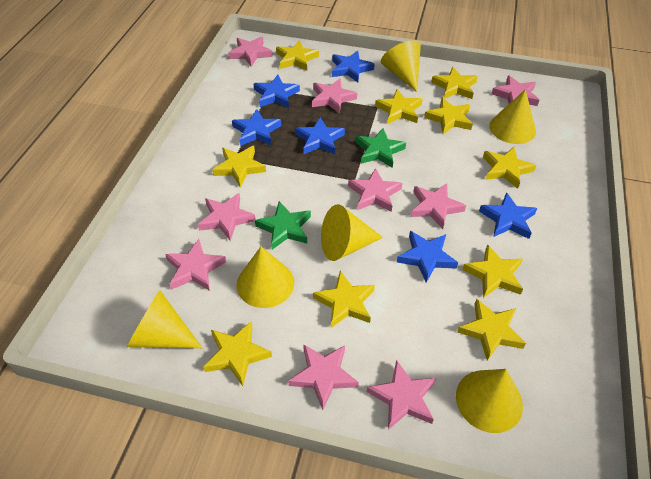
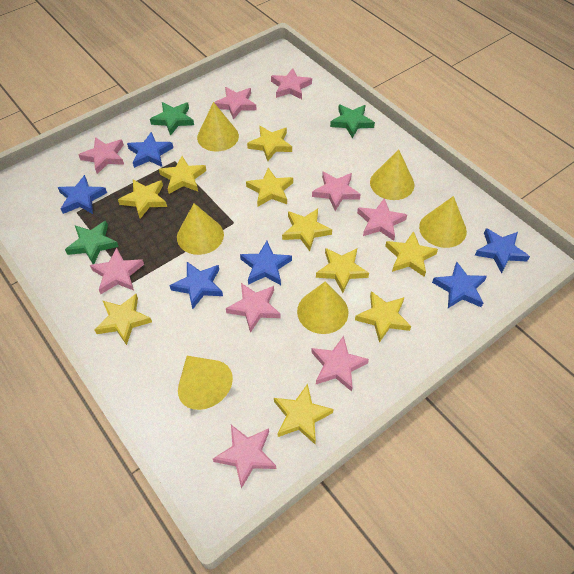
green star: [255,201,311,250] [356,128,406,168] = 2 -> [65,221,119,264] [150,102,194,136] [330,104,375,138] = 3

